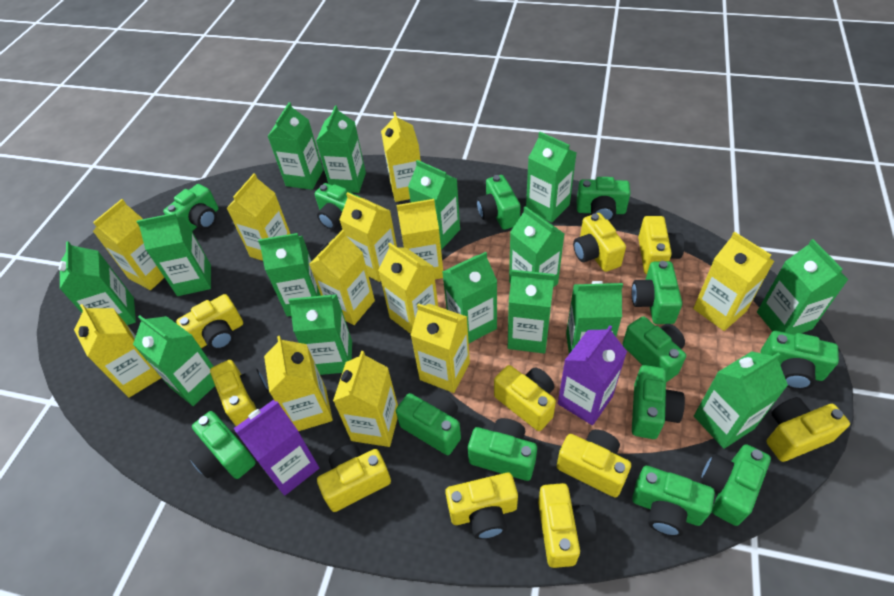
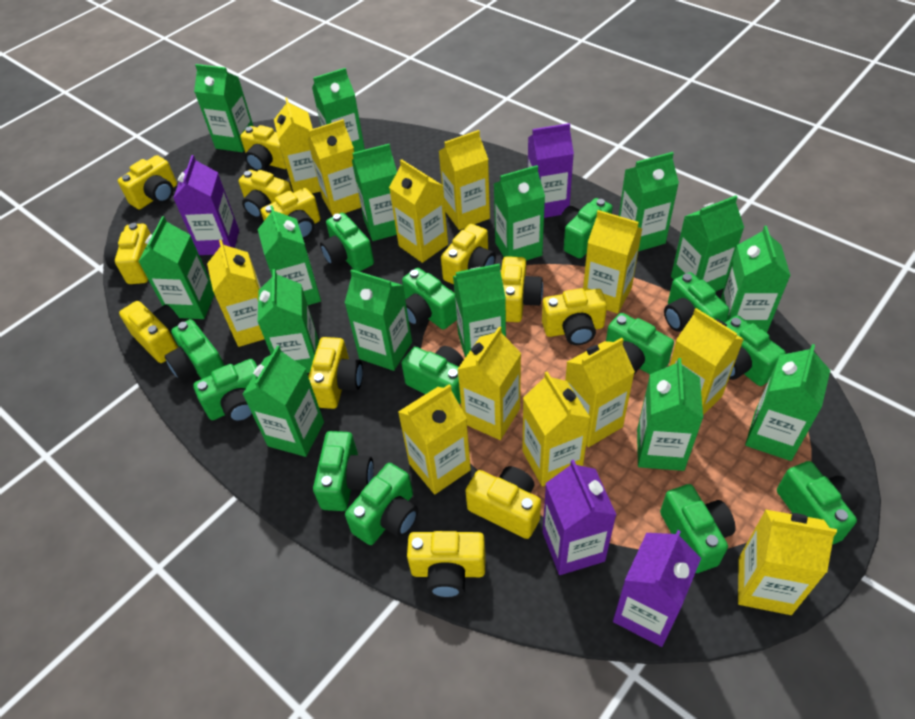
purple carton: [234,400,319,496] [558,325,627,425] = 2 -> [173,155,239,255] [528,123,574,218] [543,460,616,575] [613,530,701,647] = 4
yellow camera: [176,294,243,350] [210,360,269,426] [317,444,391,512] [445,473,518,539] [494,365,556,431] [538,483,597,568] [557,429,631,497] [573,213,626,272] [638,216,684,274] [766,397,850,462] = 10 -> [104,223,151,284] [118,155,177,210] [119,301,181,363] [239,170,292,219] [240,125,287,171] [261,188,320,239] [308,337,363,409] [407,531,485,598] [441,224,496,284] [465,466,541,539] [501,256,543,322] [542,288,607,345] = 12

